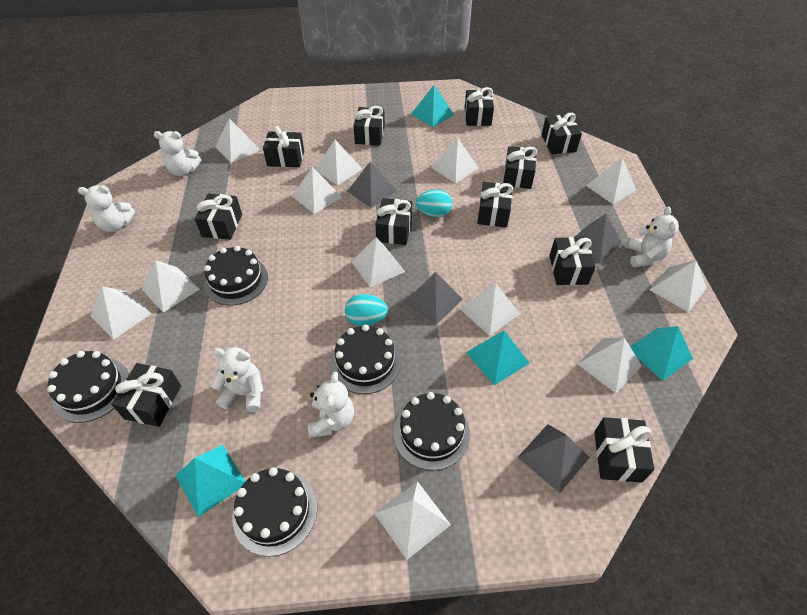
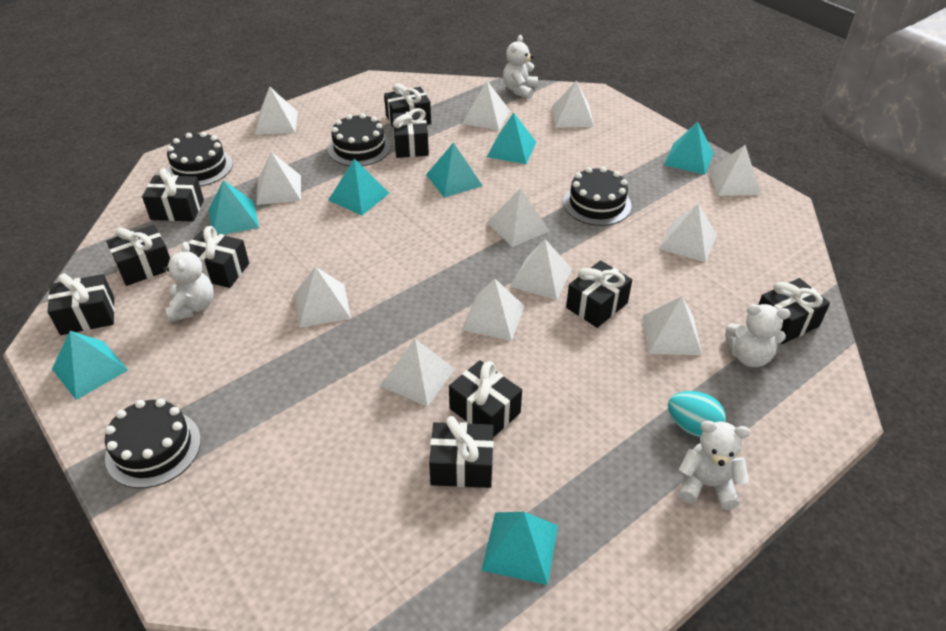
black cake: [47,351,129,423] [204,246,268,305] [232,467,317,557] [330,324,401,394] [393,392,470,471] = 5 -> [105,398,201,488] [167,132,233,186] [328,113,391,166] [563,167,632,226] = 4
black gift: [111,363,181,427] [195,194,242,240] [263,126,304,167] [353,106,385,146] [375,198,412,245] [465,87,494,126] [477,182,513,228] [503,146,537,189] [542,113,582,154] [549,237,596,285] [594,417,654,483] = 11 -> [47,273,115,335] [106,225,170,286] [142,168,204,222] [189,226,249,288] [384,83,431,127] [392,108,429,158] [429,416,494,488] [449,360,522,437] [566,260,632,328] [758,278,830,344] = 10
grey pyramid: [347,161,397,208] [404,272,463,325] [518,424,590,493] [574,214,622,263] = 4 -> none = 0
turquoise egg: [345,294,388,326] [416,189,452,217] = 2 -> [668,391,726,437] = 1
turquoise pyramid: [175,445,246,517] [411,85,454,127] [466,331,530,385] [630,326,693,381] = 4 -> [52,331,128,400] [209,180,259,235] [328,159,389,215] [426,142,483,198] [481,512,558,585] [487,112,536,164] [664,122,713,175] = 7
white teddy bear: [78,185,135,232] [154,131,201,176] [211,347,264,412] [308,372,354,438] [627,206,679,267] = 5 -> [162,242,214,322] [503,35,538,99] [679,421,750,510] [725,304,791,367] = 4

